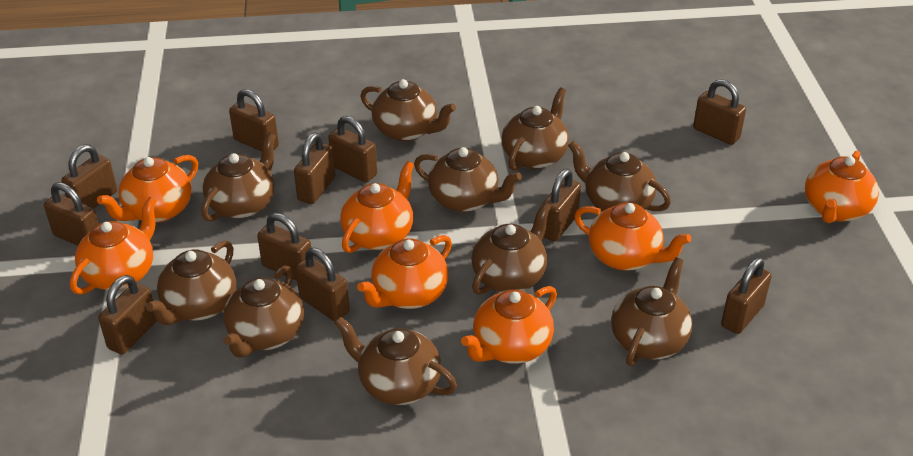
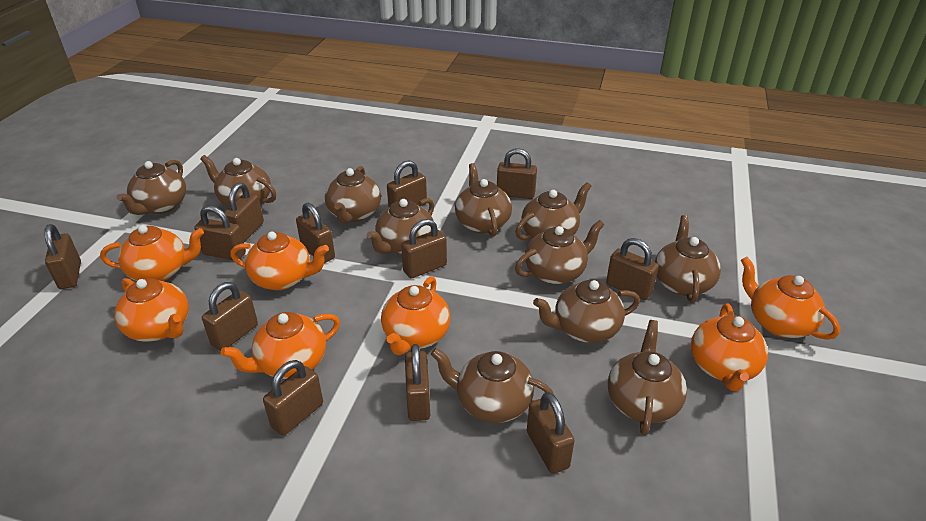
brown padlock: [44,182,99,245] [61,144,117,208] [98,275,157,354] [229,89,279,151] [257,213,311,281] [294,132,335,204] [296,248,350,321] [328,116,377,183] [541,169,581,242] [693,79,746,145] [721,257,772,334] = 11 -> [44,224,81,289] [194,206,246,260] [202,282,258,351] [224,183,264,242] [263,360,323,436] [296,203,335,263] [387,161,427,207] [401,219,447,279] [405,344,430,421] [497,148,537,199] [527,392,575,474] [606,238,659,300] = 12
brown teapot: [146,240,236,325] [201,132,276,222] [223,265,304,358] [335,317,457,405] [361,79,456,142] [414,147,522,212] [471,202,551,295] [501,87,569,171] [568,141,671,212] [611,257,692,366] = 10 -> [117,160,186,215] [200,155,276,207] [325,166,381,224] [367,198,434,255] [431,348,554,423] [455,163,512,237] [515,182,591,240] [515,220,605,285] [533,280,640,343] [608,320,687,436] [655,215,721,303] = 11

